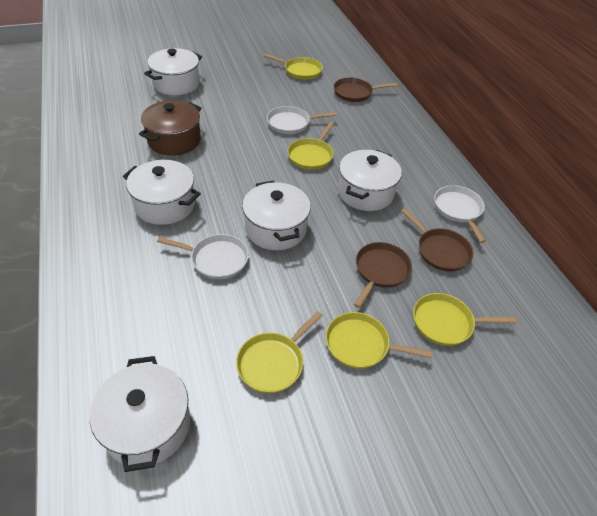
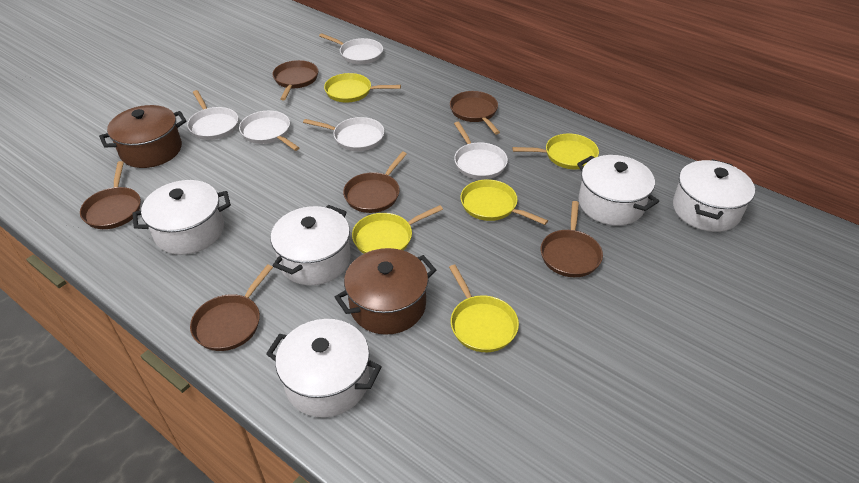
brown pan: [334,77,398,102] [354,242,412,308] [401,208,474,271] = 3 -> [80,161,141,229] [190,264,273,351] [272,60,318,100] [343,152,407,213] [450,91,500,134] [541,201,603,277] = 6
brown pot: [139,100,201,156] = 1 -> [99,105,187,168] [335,248,436,335] = 2
white pan: [157,234,249,279] [267,106,337,134] [434,185,486,243] = 3 -> [187,90,239,140] [239,111,299,151] [303,117,384,151] [319,33,383,64] [454,122,508,179] = 5

